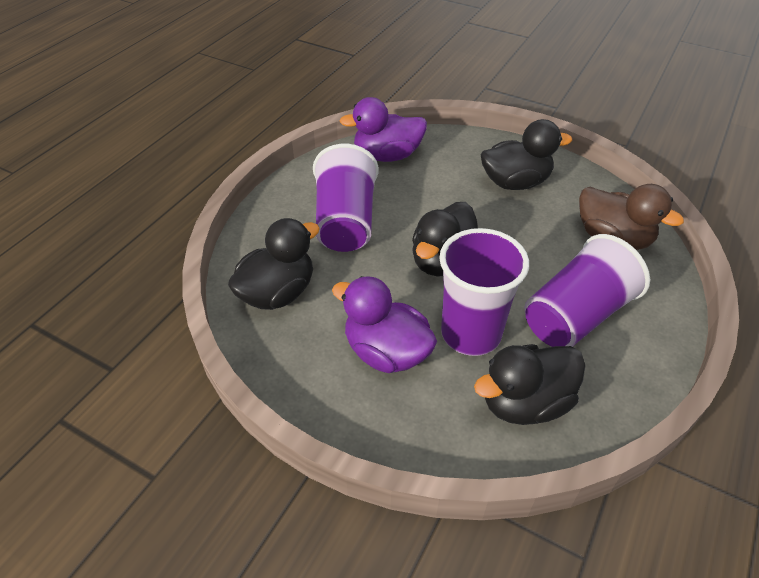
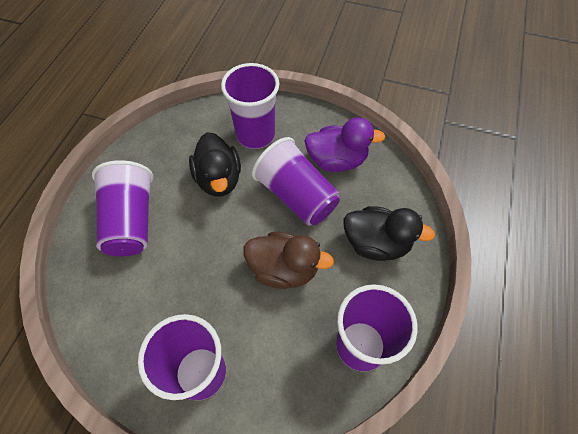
black duck: [228,218,320,310] [412,202,478,277] [474,344,586,425] [481,119,572,190] = 4 -> [189,132,241,197] [343,206,435,261] = 2
purple cup: [313,144,379,252] [439,228,529,356] [524,234,650,347] = 3 -> [92,160,153,256] [138,314,226,401] [221,63,279,149] [252,137,340,226] [336,284,418,372] = 5
purple duck: [332,276,437,373] [339,97,427,162] = 2 -> [304,117,385,172] = 1

